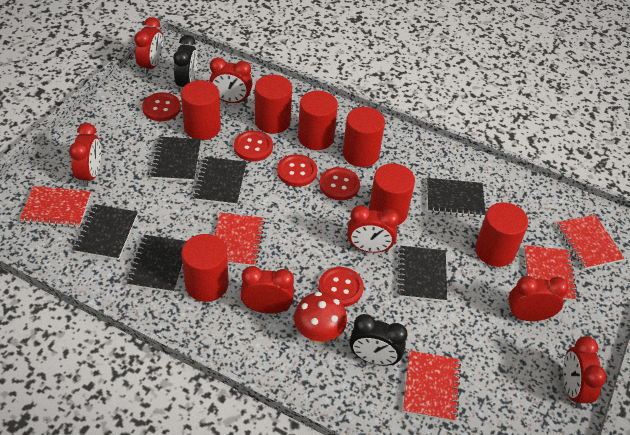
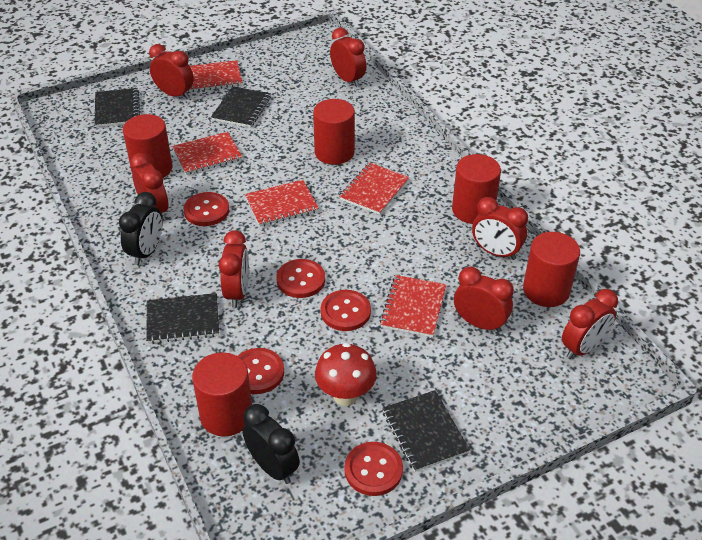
black notebook: [73,204,138,260] [126,235,187,293] [150,137,201,181] [193,157,247,205] [398,246,447,302] [427,178,486,217] = 6 -> [94,88,140,127] [146,293,219,344] [211,86,271,128] [383,390,470,472] = 4
red cylinder: [181,80,221,140] [182,234,229,302] [255,75,292,134] [298,91,338,150] [343,107,385,167] [369,164,415,225] [475,202,528,267] = 7 -> [123,114,173,178] [192,352,252,436] [313,99,355,165] [452,154,501,224] [523,232,580,307] = 5

